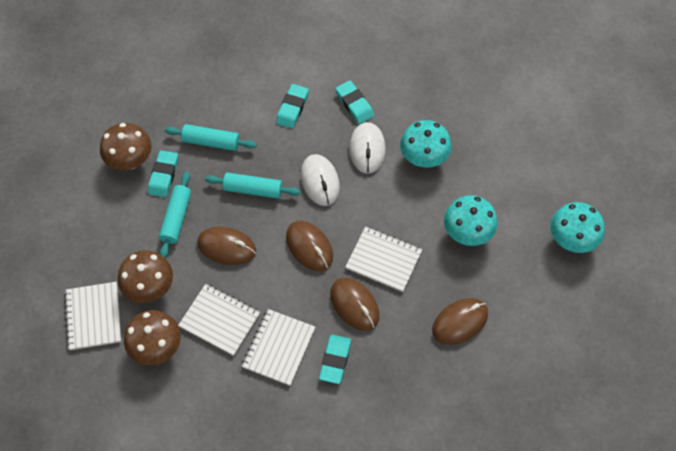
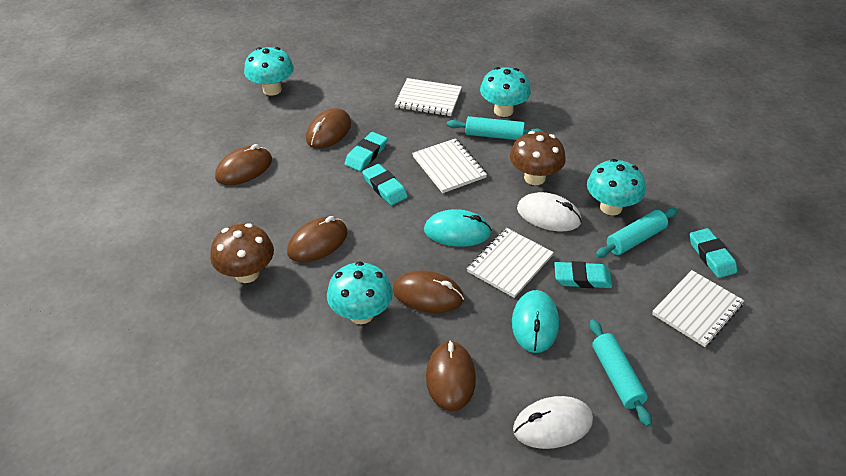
brown mouse: [197,227,256,265] [286,221,333,271] [330,278,379,331] [432,298,488,345] = 4 -> [215,144,272,185] [287,216,348,263] [306,108,351,149] [393,270,464,313] [426,340,476,411] = 5
brown mushroom: [100,123,152,170] [118,250,173,303] [124,310,181,366] = 3 -> [210,223,274,283] [510,131,566,185] = 2
turquoise mouse: none = 0 -> [424,209,492,247] [512,290,559,353] = 2
turquoise mushroom: [400,120,452,168] [444,195,498,246] [550,202,605,253] = 3 -> [244,47,294,96] [327,261,393,324] [480,67,531,117] [587,159,646,215] = 4

